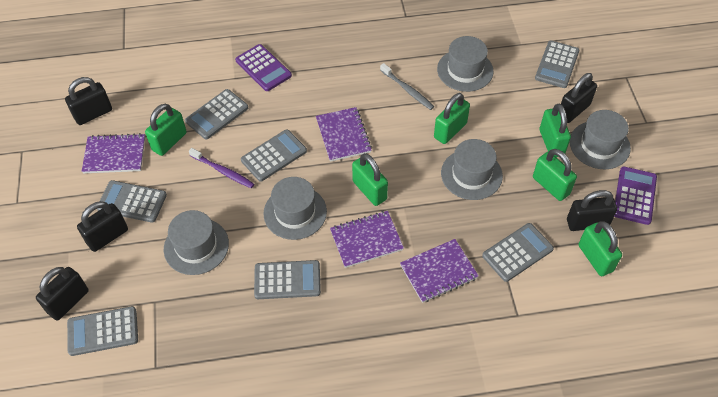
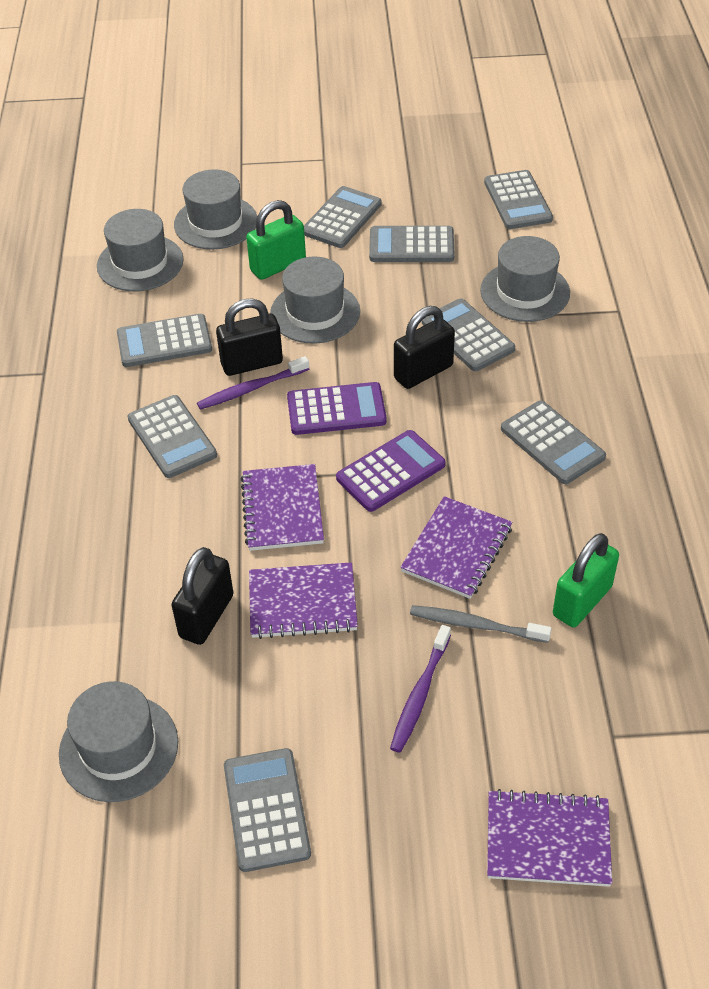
black padlock: [36,267,89,320] [65,77,112,125] [77,201,128,252] [561,73,597,123] [567,190,617,231] = 5 -> [172,547,234,645] [216,298,283,376] [394,306,455,389] = 3
green padlock: [145,104,187,156] [352,153,388,206] [434,93,470,144] [533,149,577,201] [539,104,571,157] [578,221,622,276] = 6 -> [246,200,306,280] [553,533,619,627] = 2
grey calculator: [67,306,138,356] [97,180,167,223] [185,89,248,139] [241,129,307,182] [254,260,321,299] [482,223,554,282] [535,41,580,88] = 7 -> [117,314,212,367] [128,395,217,478] [224,748,311,872] [304,186,382,248] [369,226,455,262] [422,298,515,371] [484,170,553,229] [501,401,606,484] = 8
purple toothbrush: [189,148,254,188] = 1 -> [197,356,309,410] [390,625,451,753] = 2

